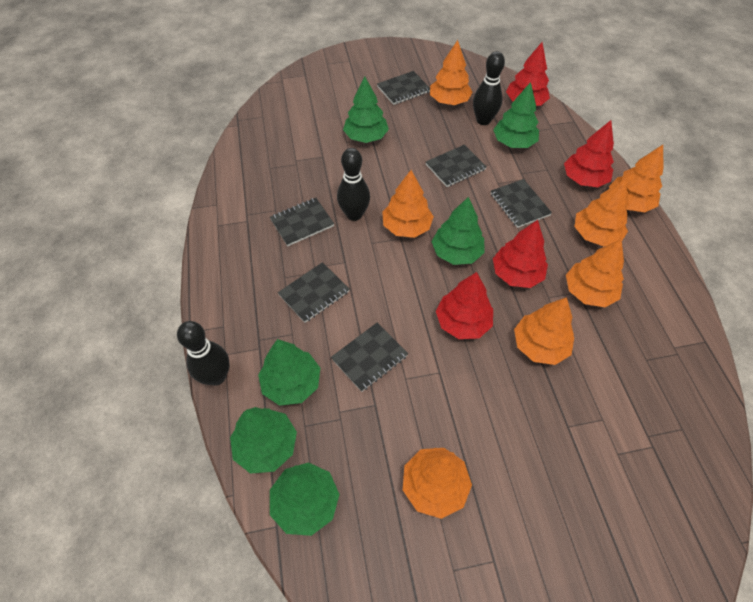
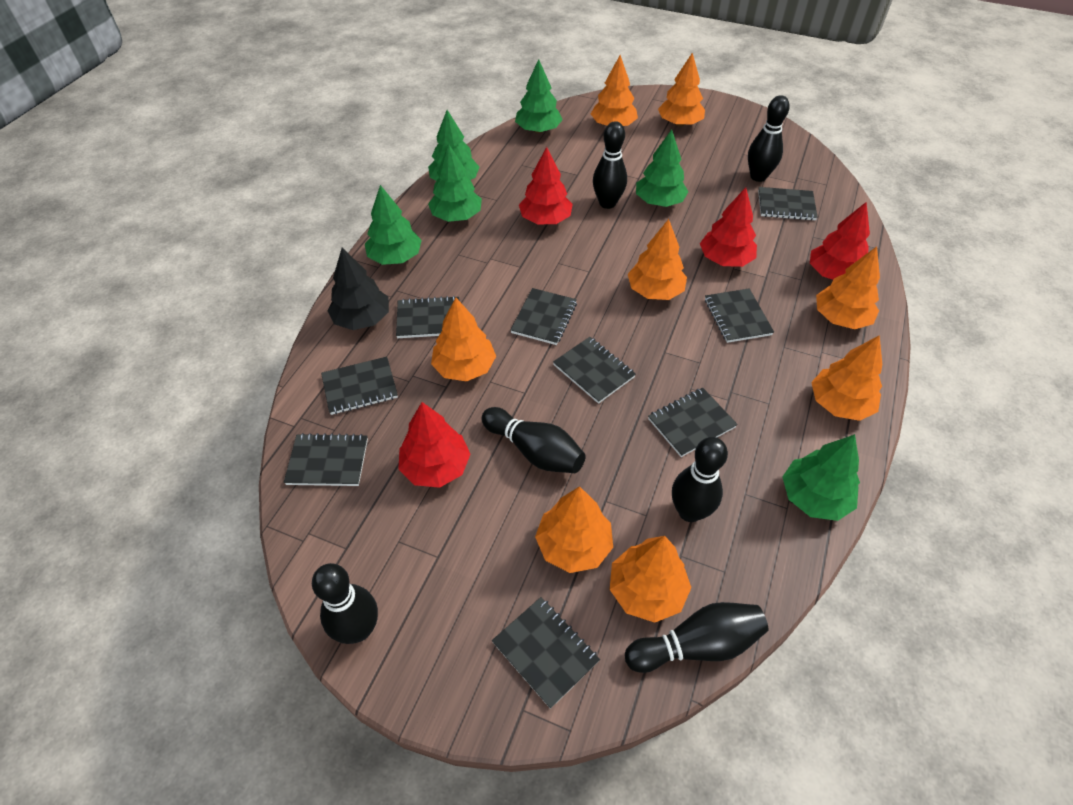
black bowling pin: [177,321,230,386] [337,148,370,221] [473,51,505,125] = 3 -> [312,563,378,644] [482,407,586,473] [593,121,627,209] [625,602,768,673] [672,437,728,522] [748,95,790,182] = 6
black notebook: [270,198,334,246] [278,262,350,323] [331,322,408,392] [377,71,430,105] [426,144,487,187] [491,179,552,228] = 6 -> [284,433,368,486] [321,357,398,415] [396,296,459,338] [492,597,600,709] [511,288,577,345] [553,337,636,404] [648,388,738,457] [705,288,774,343] [758,187,818,221] = 9
black tree: none = 0 -> [327,248,389,330] = 1
orange tree: [382,170,434,238] [403,448,472,519] [430,40,473,105] [514,297,574,365] [566,239,624,307] [574,178,629,246] [609,145,663,212] = 7 -> [431,298,496,382] [535,486,613,573] [591,55,638,126] [610,536,691,623] [628,219,687,300] [658,53,705,127] [811,335,882,421] [816,247,880,329] = 8

